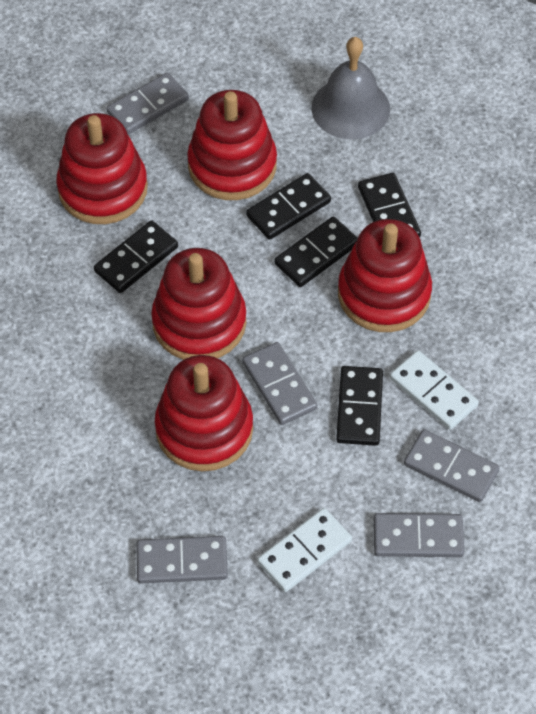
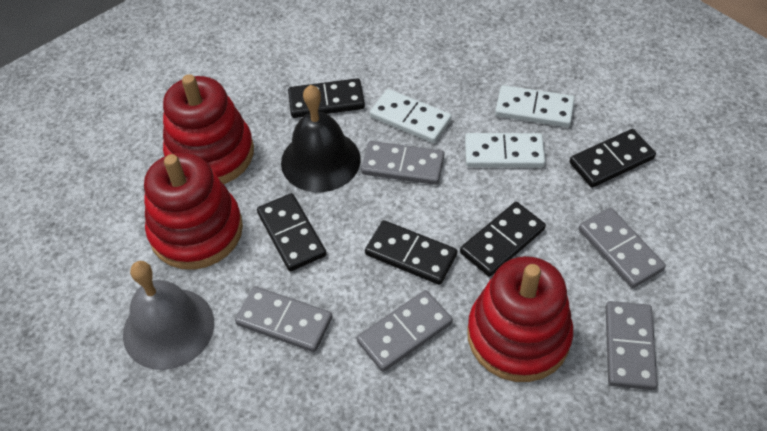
black bell: none = 0 -> [281,85,361,192] = 1
red stacking toy: [56,113,148,224] [151,248,246,360] [155,355,253,471] [187,90,277,200] [338,219,432,332] = 5 -> [144,152,243,270] [163,74,254,184] [467,256,573,382] = 3
white domino: [258,508,352,592] [390,350,479,430] = 2 -> [370,89,452,143] [465,133,545,167] [495,85,575,127] = 3

